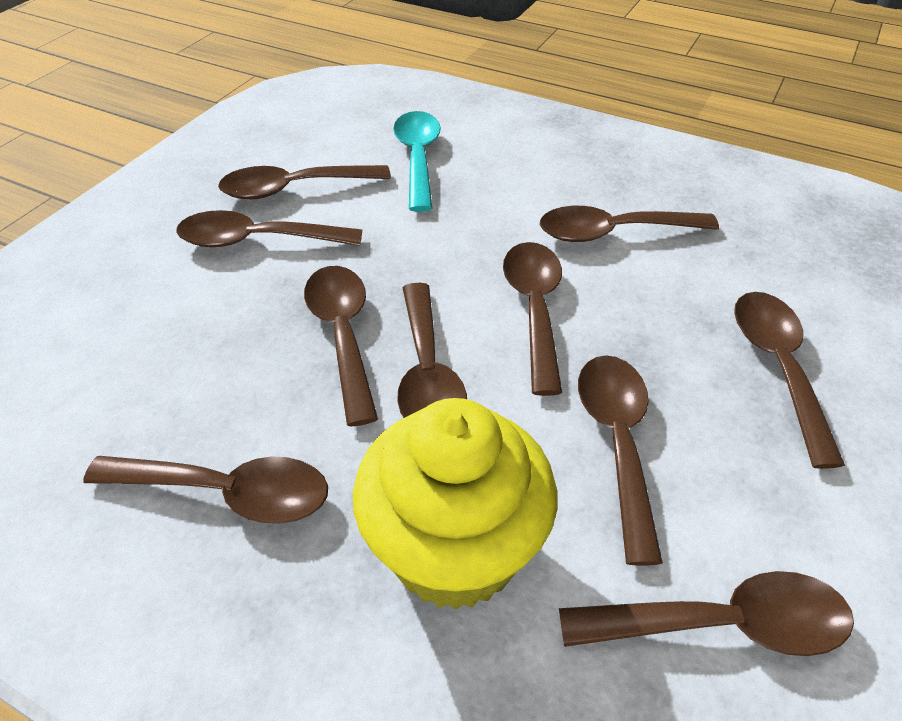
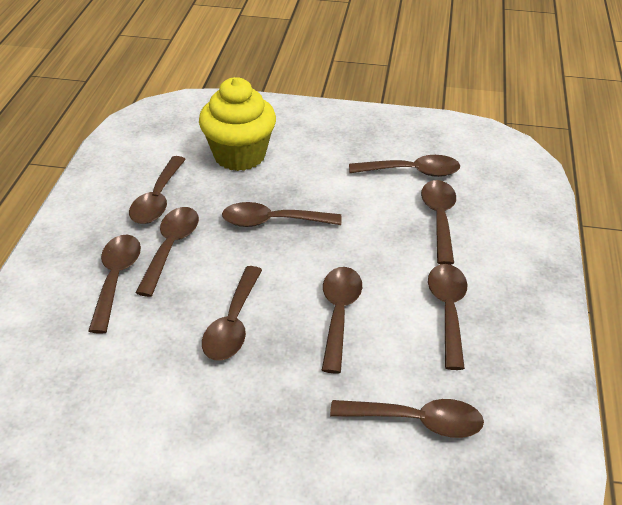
turquoise spoon: [393,111,441,212] = 1 -> none = 0

